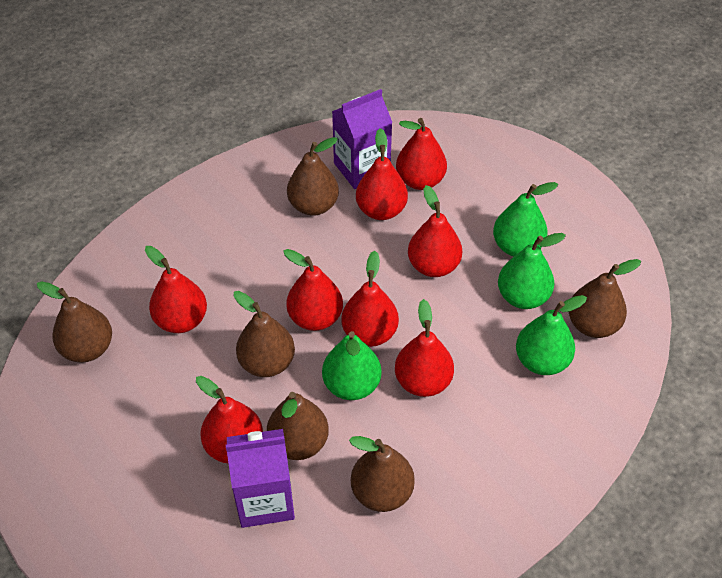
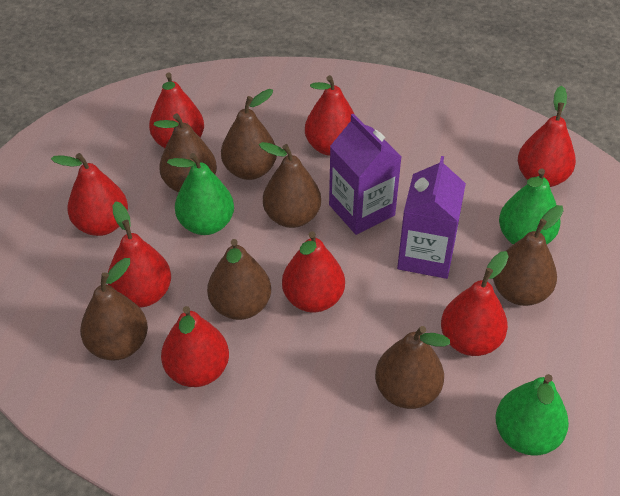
brown pear: [37,281,112,363] [234,291,295,377] [267,392,329,460] [287,137,339,216] [349,436,415,512] [569,259,641,338] = 6 -> [80,258,148,361] [154,113,217,192] [207,239,271,320] [221,89,277,180] [259,142,321,228] [375,326,450,409] [493,205,564,306] = 7
green pear: [322,331,382,400] [493,182,558,256] [498,233,566,309] [516,295,587,375] = 4 -> [167,153,234,235] [495,374,569,456] [499,168,560,244] = 3

